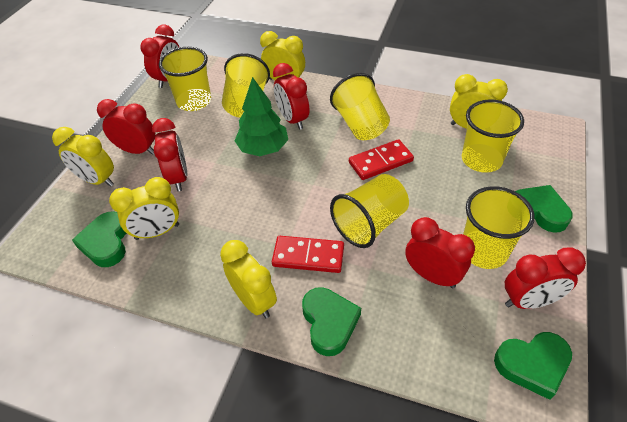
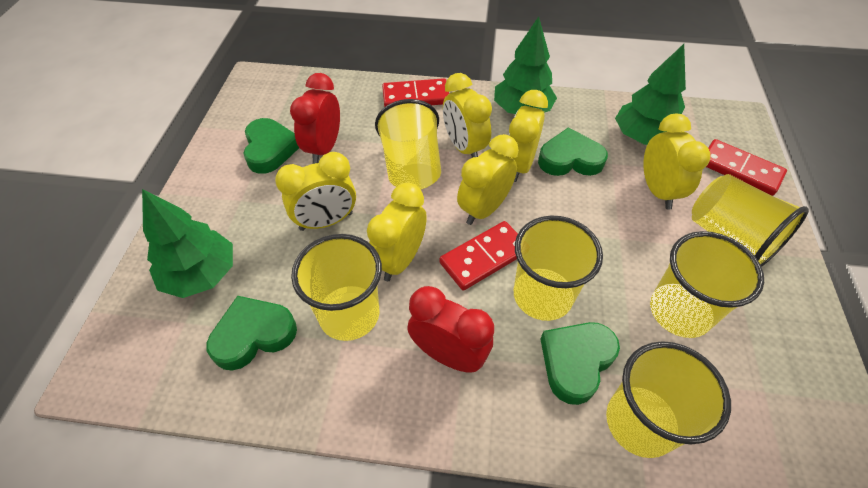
green tree: [235,77,288,156] = 1 -> [142,189,233,298] [494,16,557,114] [615,44,686,145] = 3
red clock: [97,99,155,155] [140,25,180,88] [152,118,187,191] [273,63,310,130] [405,217,475,288] [505,247,586,309] = 6 -> [290,73,340,164] [407,286,494,372] = 2
red domino: [272,236,344,273] [349,139,414,180] = 2 -> [382,78,449,107] [439,221,518,290] [706,139,787,196] = 3
yellow clock: [52,127,114,187] [109,177,179,240] [220,240,277,318] [260,31,305,80] [450,74,508,129] = 5 -> [275,152,356,231] [367,183,427,281] [443,73,492,158] [457,134,519,225] [509,90,548,182] [644,114,710,210] = 6

